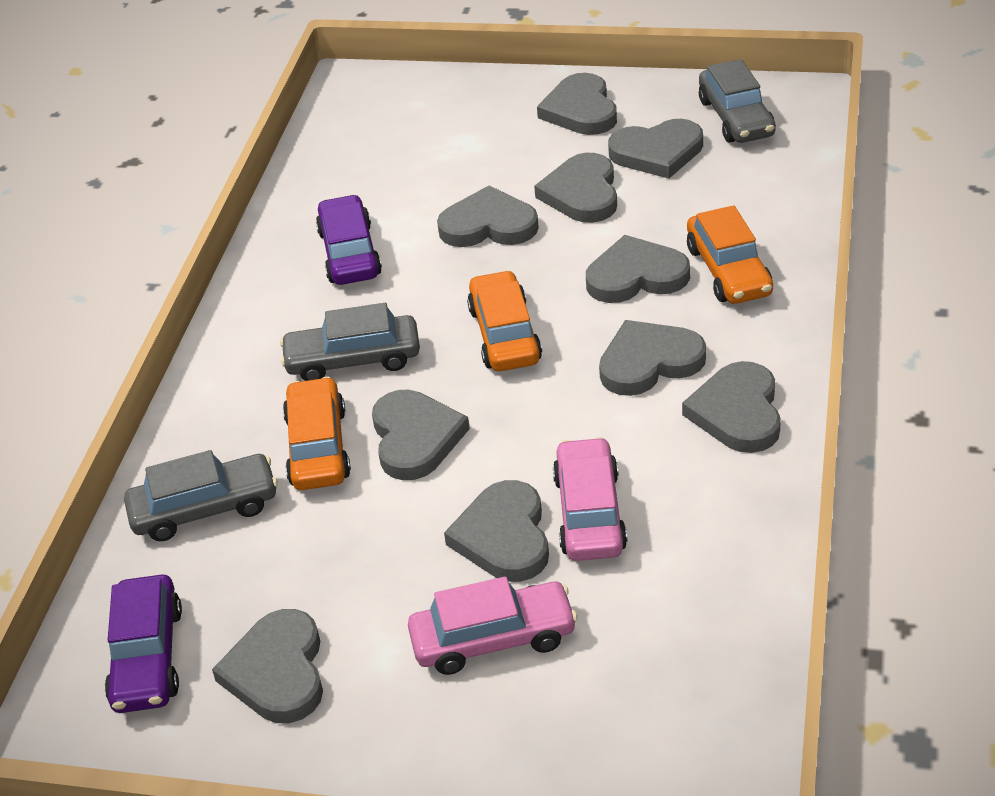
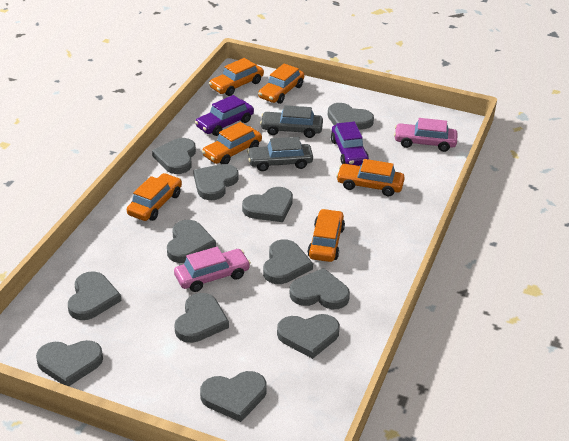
grey car: [124,450,278,541] [280,303,420,381] [699,59,776,143] = 3 -> [247,137,313,171] [260,105,323,138] = 2
grey heart: [212,609,323,723] [372,390,470,480] [437,185,539,247] [444,480,549,582] [534,153,617,223] [537,73,617,135] [586,235,690,303] [599,320,706,396] [608,119,703,178] [682,361,781,453] = 10 -> [36,340,103,386] [68,271,121,320] [152,138,196,174] [167,220,216,263] [174,293,229,343] [193,164,239,200] [200,371,267,422] [242,187,293,222] [263,239,313,284] [277,314,340,359] [290,268,350,309] [328,103,374,130] = 12
orange car: [283,377,351,490] [467,270,542,371] [687,205,773,304] = 3 -> [127,173,182,221] [202,122,262,164] [209,58,264,96] [258,64,304,104] [307,209,345,262] [336,159,405,196] = 6

